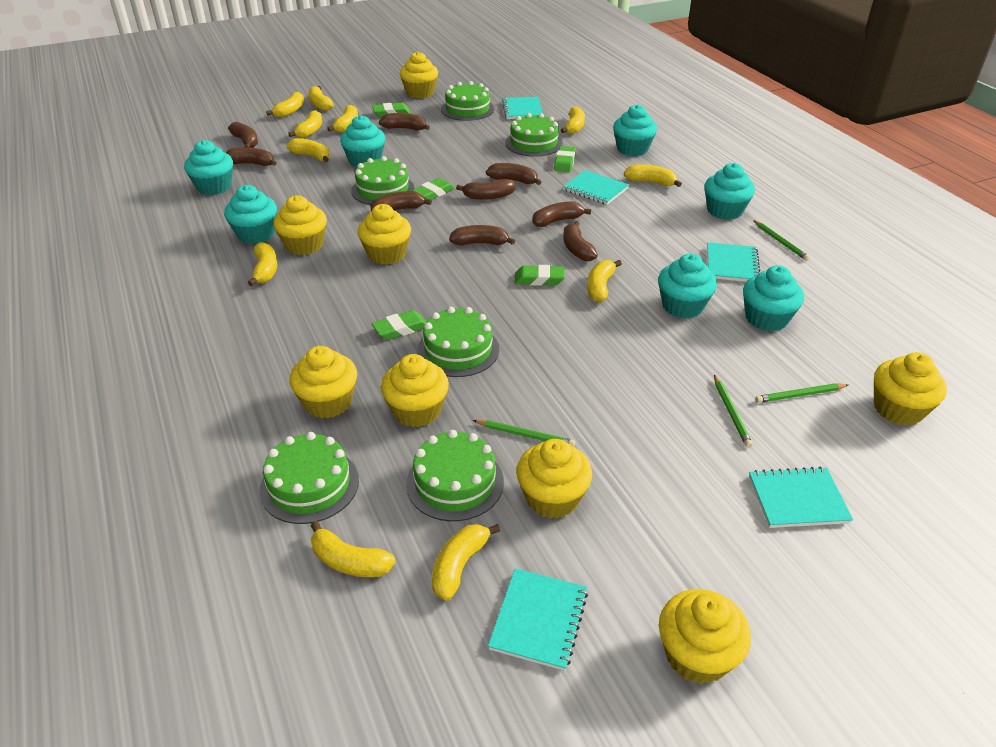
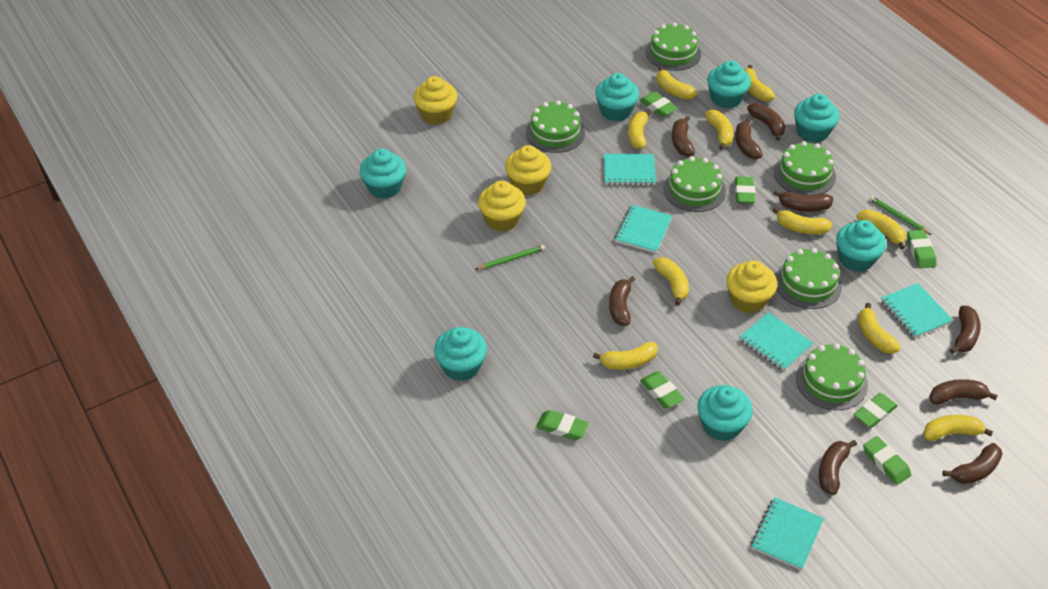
green eraser: [371,310,426,340] [372,103,411,117] [412,178,455,200] [514,265,565,286] [554,146,576,172] = 5 -> [536,410,589,440] [639,92,678,117] [640,372,684,408] [735,176,756,204] [854,393,898,428] [863,436,911,485] [907,230,937,268] = 7
green pencil: [473,420,575,447] [714,375,753,448] [753,220,810,261] [755,383,848,403] = 4 -> [475,245,545,270] [869,196,932,235] = 2
yellow banana: [248,242,277,286] [266,92,304,118] [287,138,330,162] [288,110,322,138] [308,86,334,111] [311,521,396,577] [327,105,358,133] [432,524,500,601] [561,106,585,134] [587,260,622,302] [624,164,682,187] = 11 -> [593,342,658,370] [628,110,652,149] [653,257,689,305] [656,67,697,100] [705,110,734,150] [744,65,775,101] [773,207,832,235] [857,209,906,250] [858,303,901,354] [923,415,993,441] = 10
yellow cupcake: [273,195,327,255] [289,346,357,418] [358,204,411,265] [381,354,449,427] [400,52,438,98] [516,439,592,519] [659,589,751,684] [874,352,947,426] = 8 -> [413,76,457,125] [478,181,526,232] [505,145,551,195] [726,260,777,313] = 4

